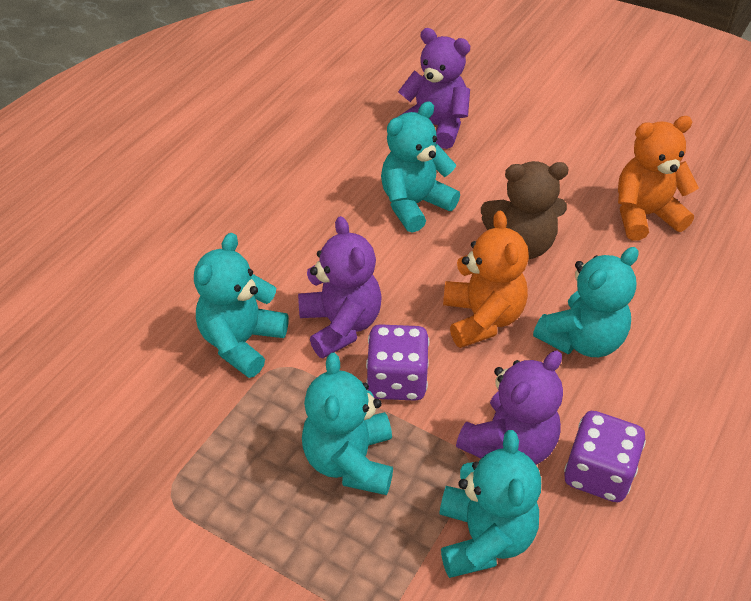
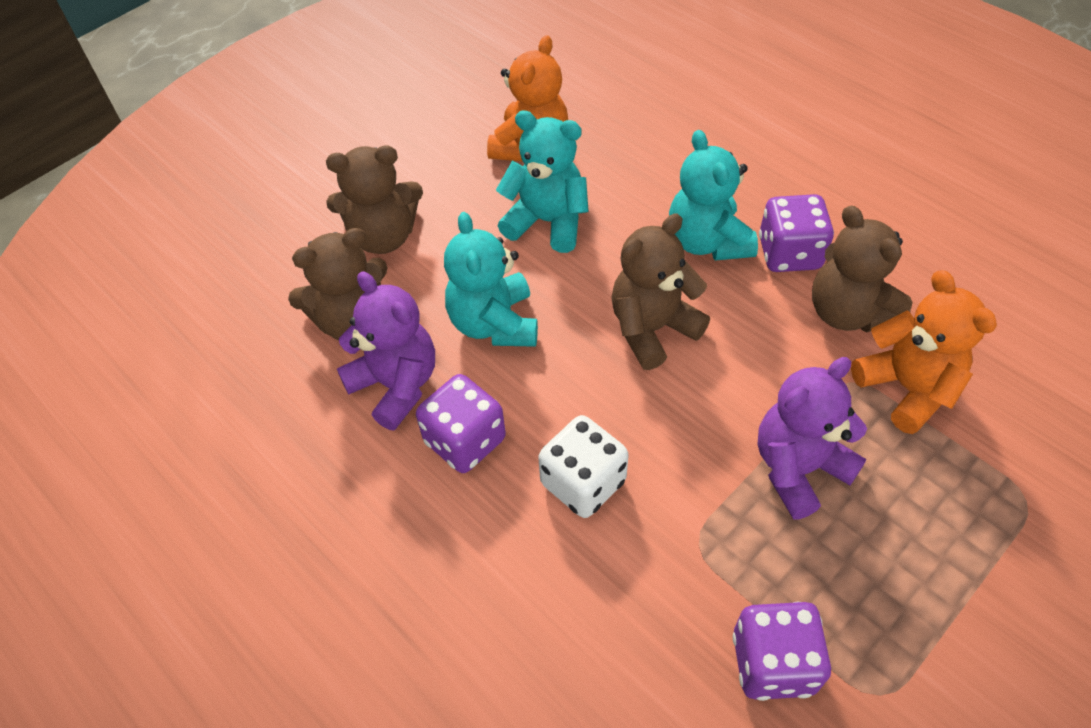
brown teddy bear: [481,161,569,259] = 1 -> [288,228,388,340] [326,145,423,254] [611,214,710,370] [812,205,913,333] = 4
purple dice: [366,324,429,401] [564,411,646,502] = 2 -> [416,374,506,473] [733,602,831,701] [759,194,834,272] = 3
purple teddy bear: [298,216,382,358] [398,28,470,149] [456,351,563,465] = 3 -> [337,271,435,431] [758,357,867,520] = 2
turquoise teddy bear: [194,233,288,378] [302,353,393,495] [381,102,460,233] [439,430,541,578] [533,247,639,357] = 5 -> [444,212,538,347] [496,111,589,253] [669,130,758,261] = 3
white dice: none = 0 -> [538,415,629,518] = 1

